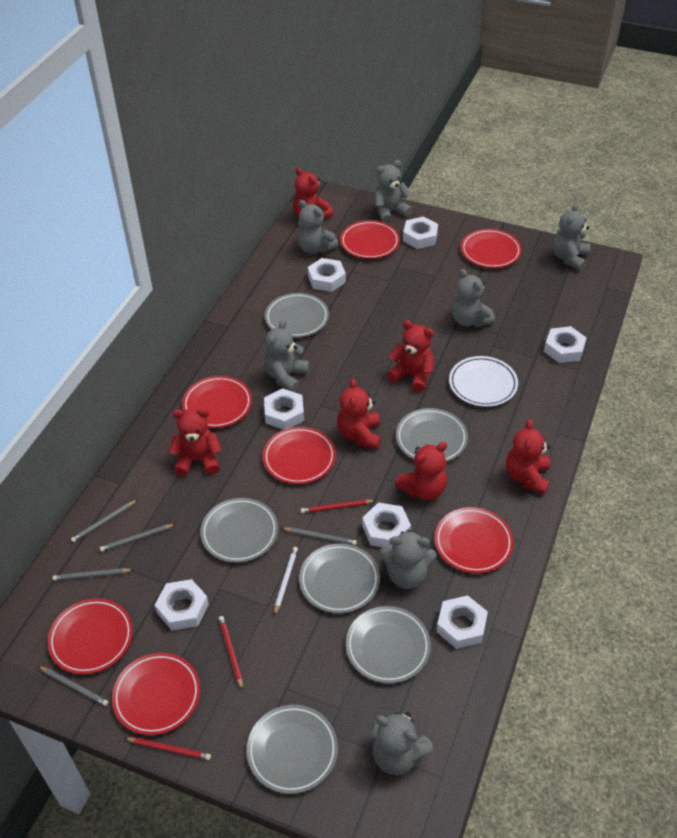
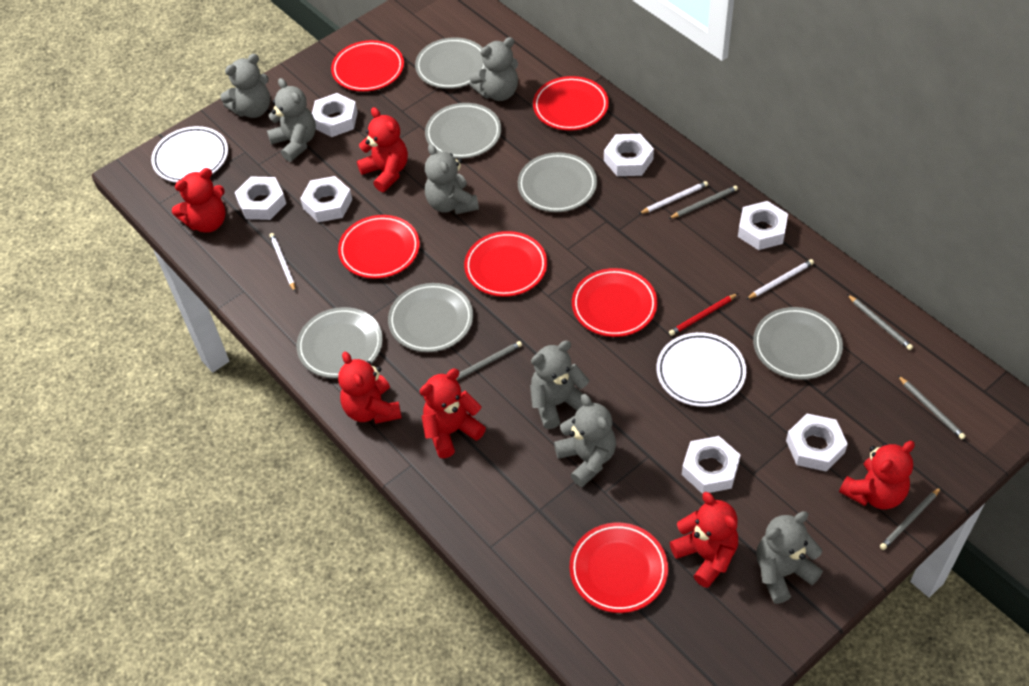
red pencil: [125,737,211,760] [219,616,243,690] [301,499,376,513] = 3 -> [669,293,738,336] = 1
red plate: [47,598,133,675] [112,653,200,735] [182,376,252,428] [263,427,336,484] [340,220,400,259] [434,507,514,573] [461,229,522,268] = 7 -> [331,40,404,92] [338,215,420,279] [464,231,547,297] [533,76,609,131] [570,522,668,613] [572,268,658,337] = 6
white pencil: [274,547,298,616] = 1 -> [269,233,296,292] [639,181,708,214] [746,259,814,300] = 3
white plate: [449,356,518,407] = 1 -> [151,126,228,182] [657,332,746,407] = 2

